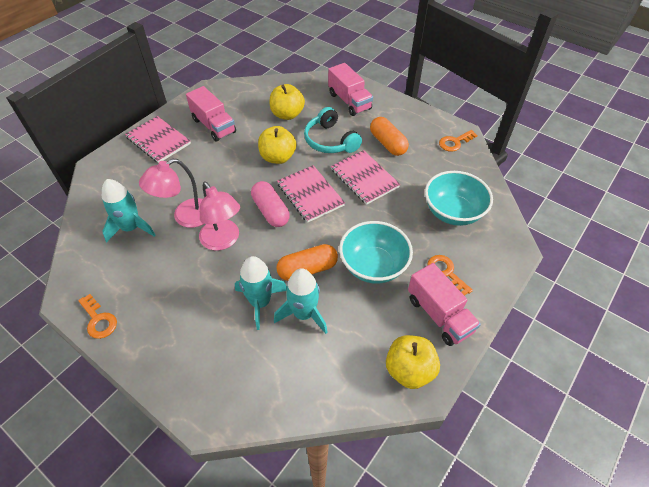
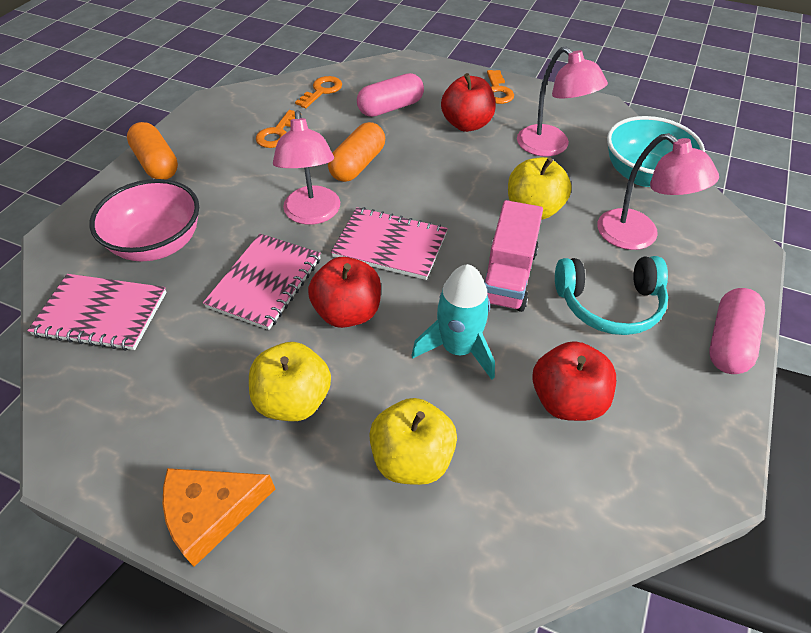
orange cheese: none = 0 -> [163,468,275,567] = 1
pink bowl: none = 0 -> [89,179,199,262] = 1
pink capsule: [251,181,290,227] = 1 -> [357,73,424,117] [709,288,765,374] = 2
pink lamp: [139,159,204,228] [199,182,240,250] = 2 -> [273,110,340,225] [517,46,608,156] [597,133,719,250] = 3
pink truck: [186,86,236,142] [328,63,373,116] [408,263,481,346] = 3 -> [484,200,543,312] = 1
red apple: none = 0 -> [308,257,381,328] [441,73,496,132] [532,341,616,421] = 3
turquoise bowl: [339,221,413,284] [425,171,493,226] = 2 -> [607,116,705,187] = 1
turquoise rocket: [102,179,156,243] [235,256,287,330] [274,268,327,334] = 3 -> [411,264,495,380] = 1

